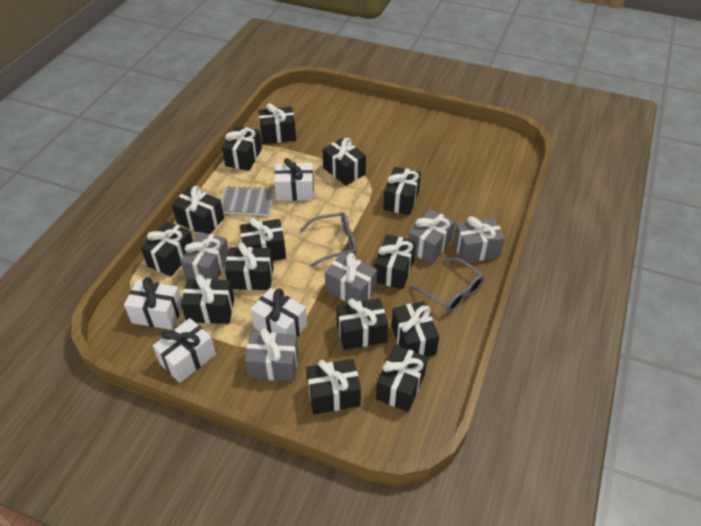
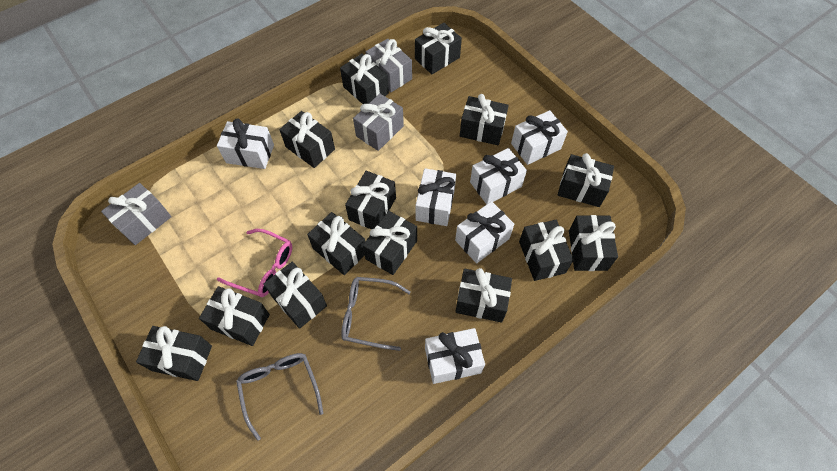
grey gift: [180,232,229,280] [245,328,299,381] [325,253,378,302] [408,209,455,264] [453,216,505,263] = 5 -> [101,183,172,245] [353,94,404,151] [366,38,412,93] = 3
grey notebook: [221,186,275,216] = 1 -> none = 0
pink glasses: none = 0 -> [217,229,292,297] = 1
white gift: [124,277,182,330] [153,318,216,383] [250,288,307,337] [274,158,314,201] = 4 -> [217,118,274,169] [415,168,456,226] [425,328,485,384] [455,201,514,263] [470,148,527,205] [511,110,568,165] = 6

